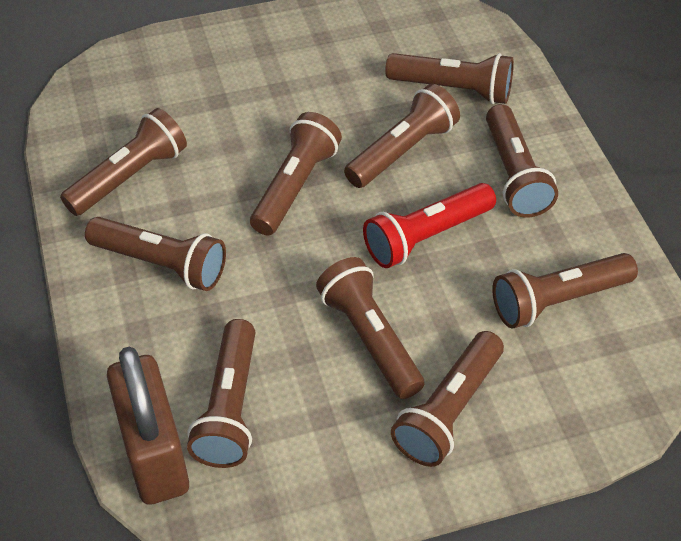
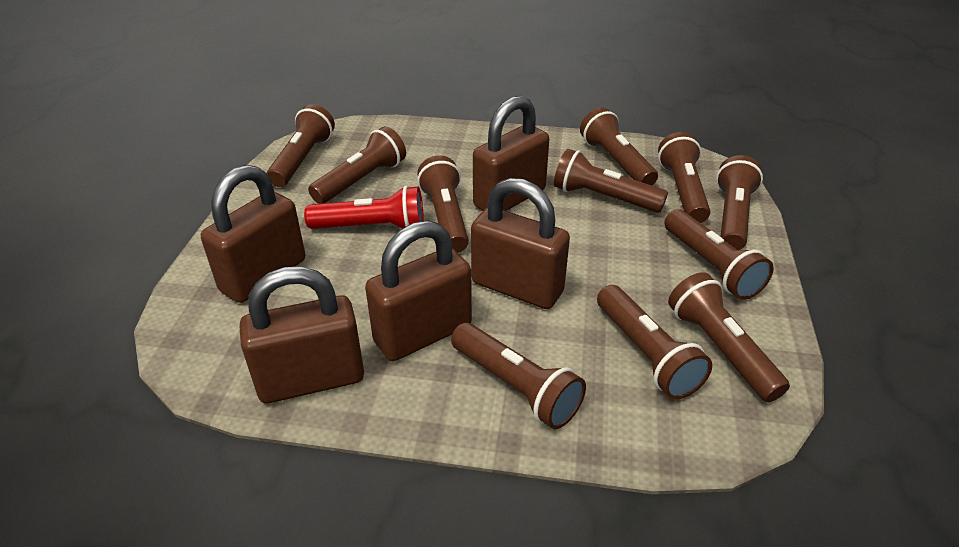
brown flashlight: [60,108,187,216] [85,217,226,291] [187,319,255,468] [250,112,342,235] [316,257,424,399] [344,84,460,188] [385,53,514,104] [391,331,504,467] [486,104,558,218] [492,253,638,329] = 10 -> [267,105,335,187] [308,126,406,204] [417,155,469,253] [451,323,586,429] [554,149,668,213] [580,108,658,185] [597,285,712,399] [658,132,710,223] [664,209,774,300] [668,272,790,402] [716,155,763,250] = 11
brown padlock: [107,347,189,505] = 1 -> [201,165,305,303] [240,266,364,403] [365,220,472,361] [471,178,570,309] [473,96,549,211] = 5

